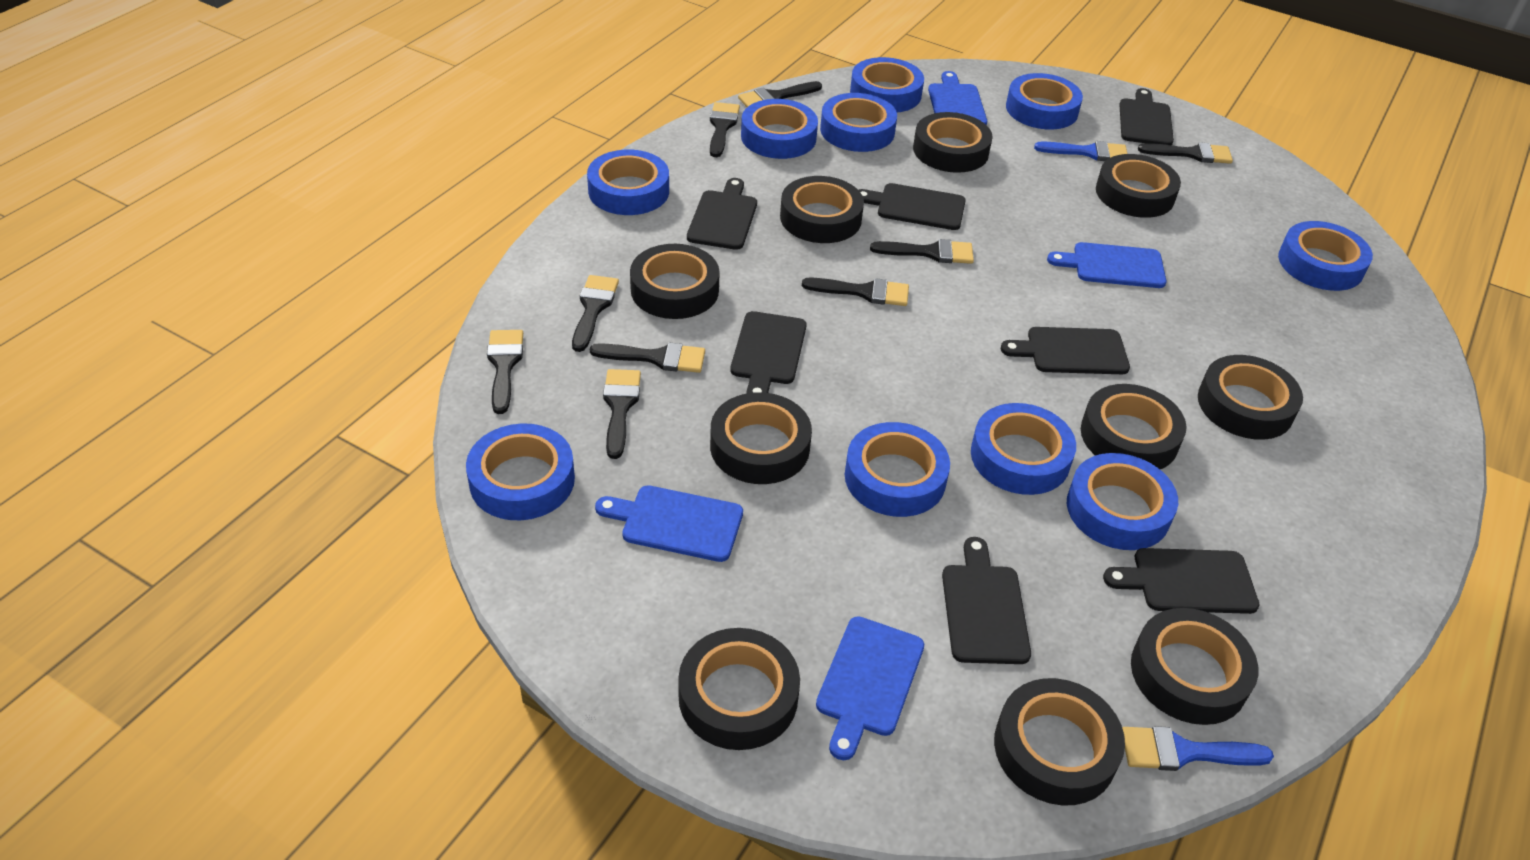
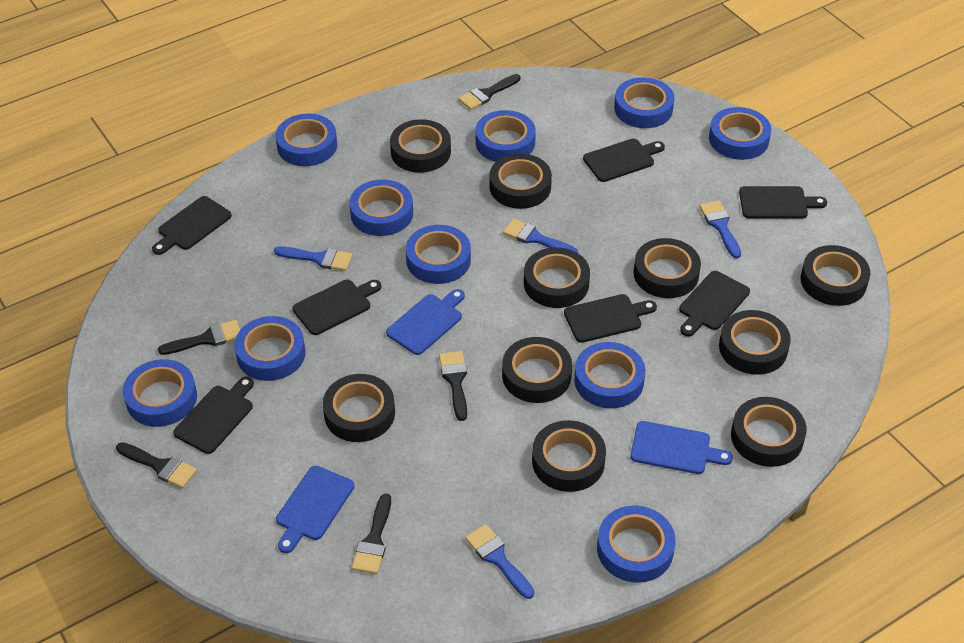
black brush: [487,330,523,414] [572,275,619,352] [590,342,705,373] [603,369,641,459] [710,102,740,157] [738,81,822,107] [802,278,909,306] [870,239,974,264] [1138,142,1233,164] = 9 -> [116,442,197,488] [158,320,240,355] [352,493,391,574] [439,351,467,421] [458,74,520,110] = 5
blue brush: [1034,141,1127,161] [1122,726,1274,771] = 2 -> [274,246,353,271] [465,524,534,599] [503,219,578,253] [699,201,741,258] = 4
blue cutting board: [595,485,743,562] [816,616,924,760] [928,71,987,125] [1047,242,1166,288] = 4 -> [276,466,354,553] [386,289,465,355] [630,421,733,474] = 3

